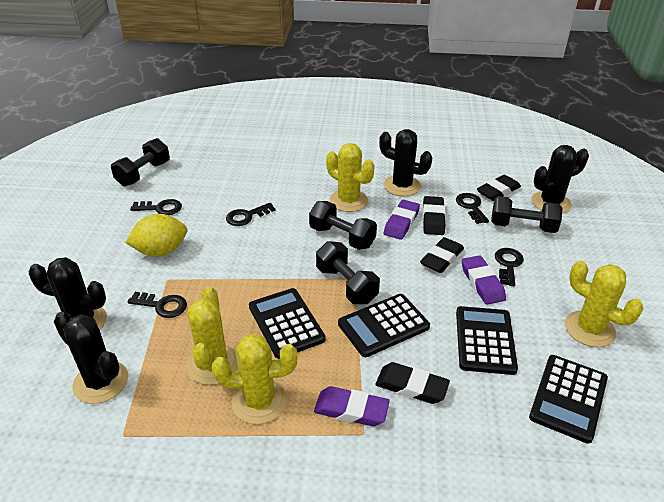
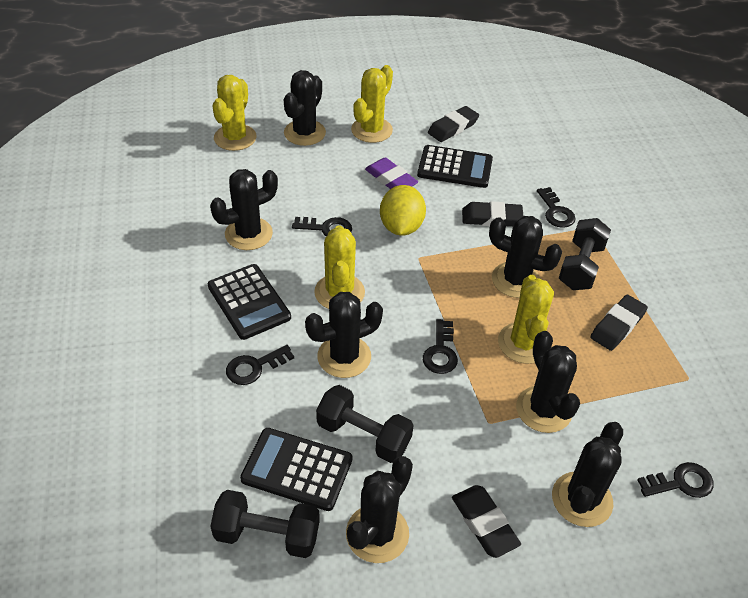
black cactus: [29,257,107,334] [54,312,128,404] [379,129,432,196] [532,145,589,213] = 4 -> [210,169,278,250] [284,70,326,146] [305,292,383,378] [346,456,413,563] [489,216,562,298] [516,331,580,433] [552,422,623,527] = 7
black calculator: [249,288,326,359] [338,294,430,357] [456,306,518,375] [529,355,608,444] = 4 -> [208,264,291,340] [240,428,352,511] [417,145,493,188] = 3
black dumbbell: [111,138,170,186] [309,201,377,250] [316,241,380,304] [491,196,563,233] = 4 -> [210,490,320,558] [316,385,414,463] [559,218,611,290] = 3
purple eraser: [314,386,390,426] [383,200,420,240] [462,255,506,305] = 3 -> [365,157,418,189] = 1

